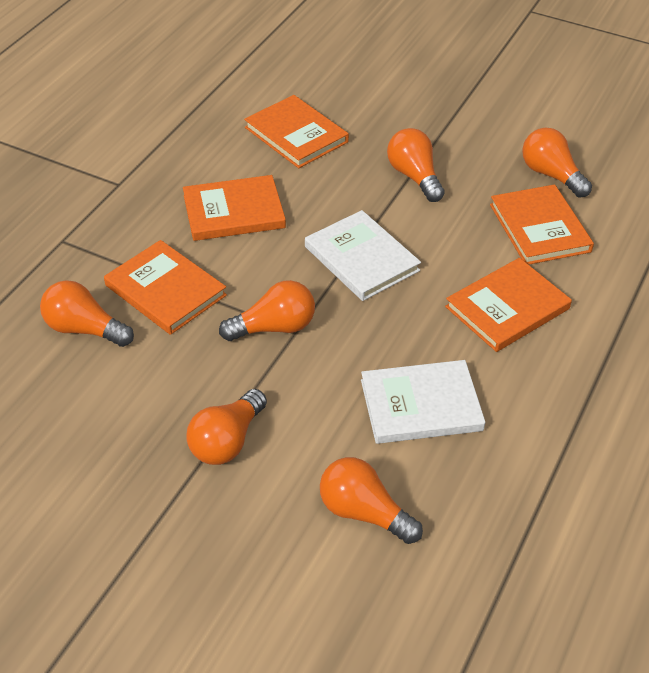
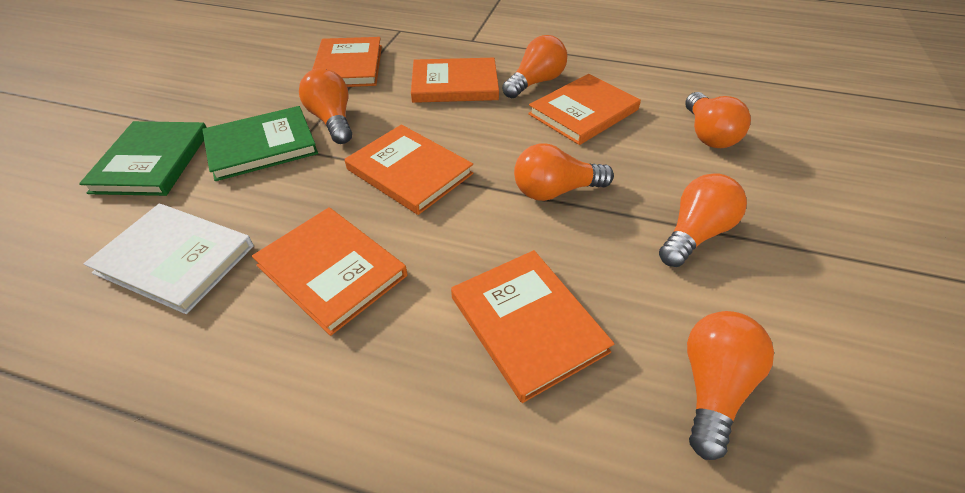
green book: none = 0 -> [79,121,207,196] [202,106,318,181] = 2
orange book: [104,240,227,335] [183,175,286,241] [244,95,349,168] [445,258,572,352] [490,184,594,265] = 5 -> [252,207,407,336] [312,37,382,87] [345,125,473,215] [411,58,499,103] [451,250,614,403] [528,74,641,145] = 6
white book: [305,210,421,301] [361,360,485,444] = 2 -> [84,203,254,314] = 1

